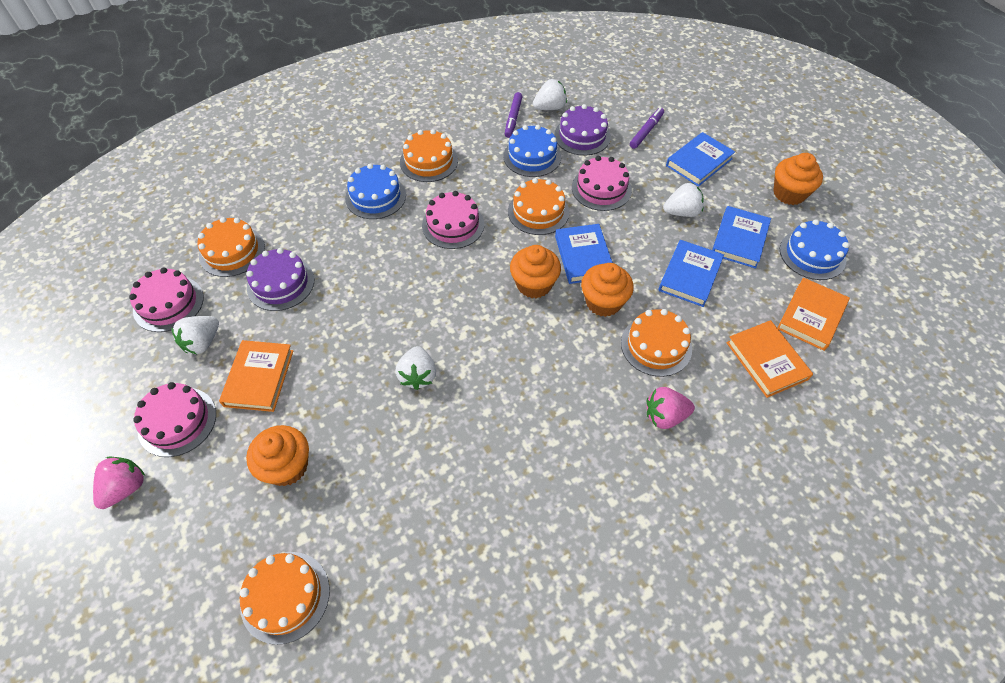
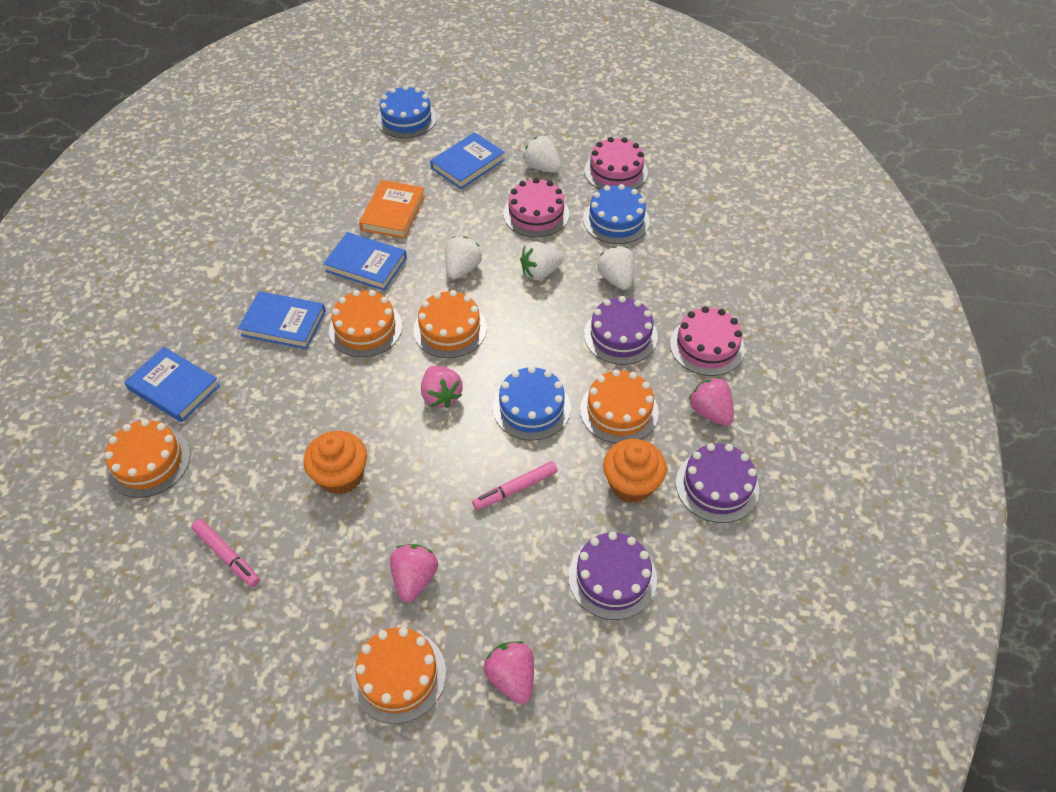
orange book: [219,340,293,412] [727,320,813,398] [777,277,850,351] = 3 -> [359,180,425,239] = 1
orange cupcake: [246,425,309,486] [510,245,561,298] [581,263,634,317] [773,153,823,205] = 4 -> [304,431,367,495] [603,439,667,503] = 2
pink cake: [129,267,204,332] [133,382,216,457] [422,191,484,249] [572,156,632,211] = 4 -> [503,178,569,238] [584,137,648,189] [670,306,745,376] = 3
pink marker: none = 0 -> [191,519,260,587] [472,461,558,510] = 2
pink strawberry: [93,456,145,509] [647,387,695,429] = 2 -> [390,544,438,602] [421,366,463,408] [483,641,534,704] [689,377,734,426] = 4
purple cake: [246,248,314,311] [554,104,611,156] = 2 -> [569,532,657,620] [584,296,658,365] [676,443,759,523] = 3
purple marker: [505,92,523,138] [630,107,664,149] = 2 -> none = 0

